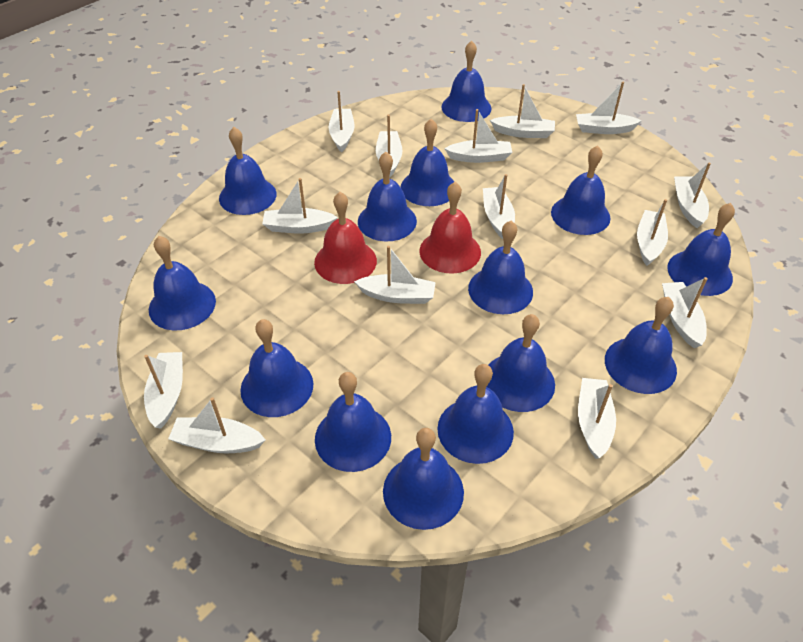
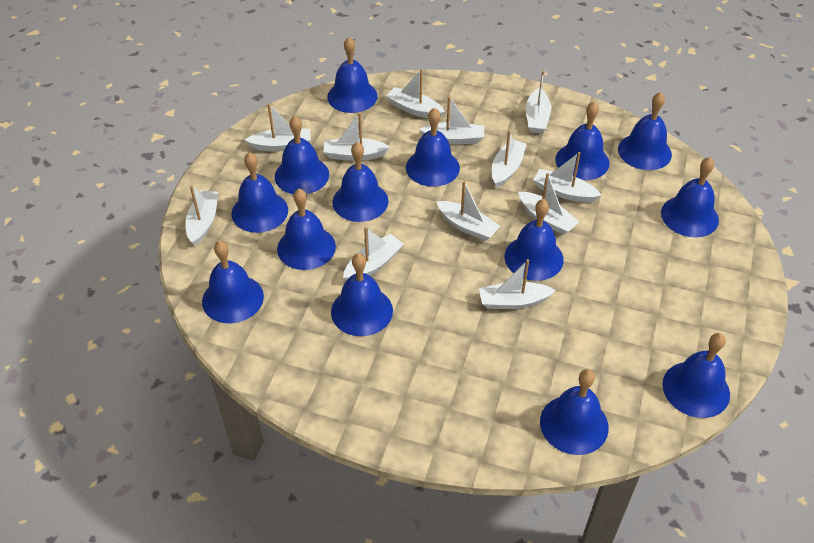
red bell: [314,192,377,284] [419,182,481,274] = 2 -> none = 0
white boat: [144,352,183,429] [168,397,266,453] [262,178,338,234] [329,91,355,153] [354,246,436,304] [376,114,403,177] [444,109,512,163] [483,174,515,239] [490,84,555,138] [576,82,642,134] [578,378,616,459] [637,199,668,266] [662,277,708,348] [674,162,711,228] = 14 -> [185,185,218,246] [245,103,311,152] [324,112,390,161] [343,227,404,281] [386,69,445,118] [419,96,484,145] [436,181,500,241] [479,259,556,309] [492,130,527,188] [518,173,580,235] [526,71,551,133] [533,152,602,203] = 12

